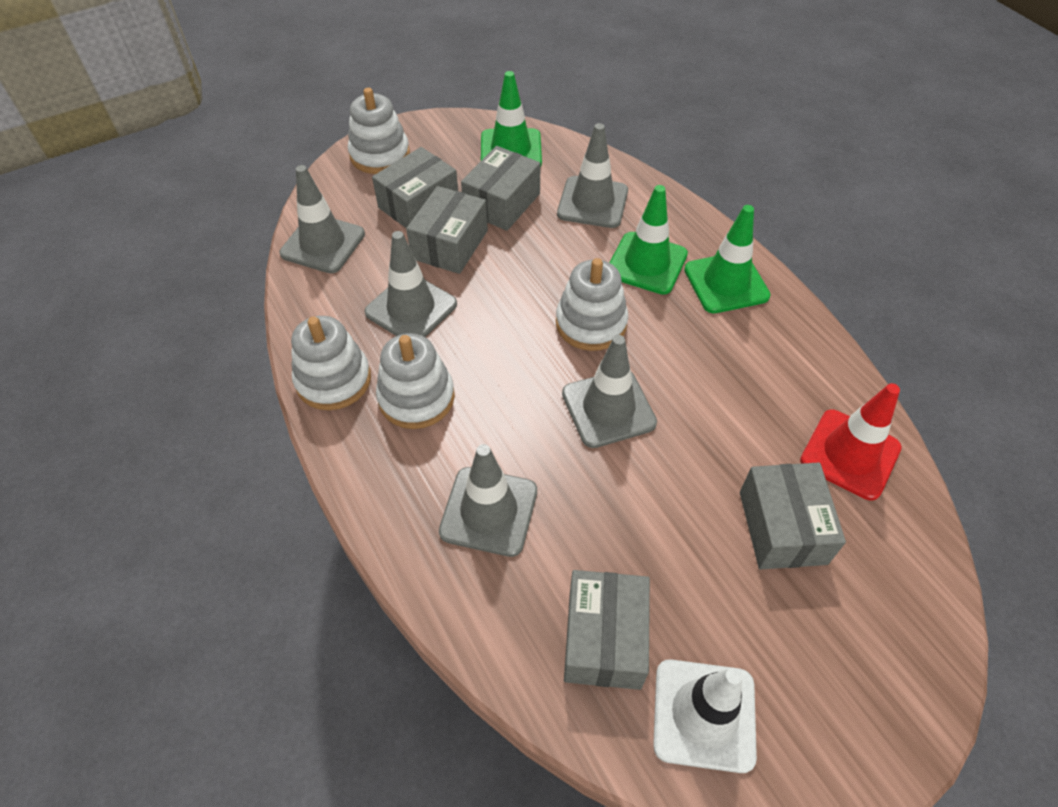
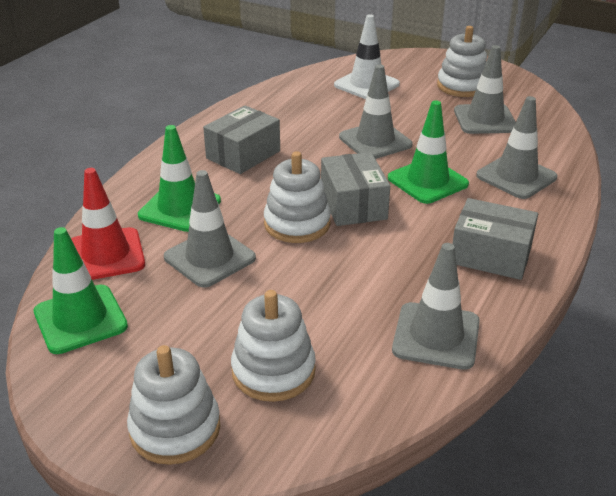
grey box: [372,147,458,228] [406,186,488,274] [461,146,541,231] [564,570,650,690] [740,463,846,569] = 5 -> [203,105,280,174] [321,152,390,226] [452,198,538,280] = 3

